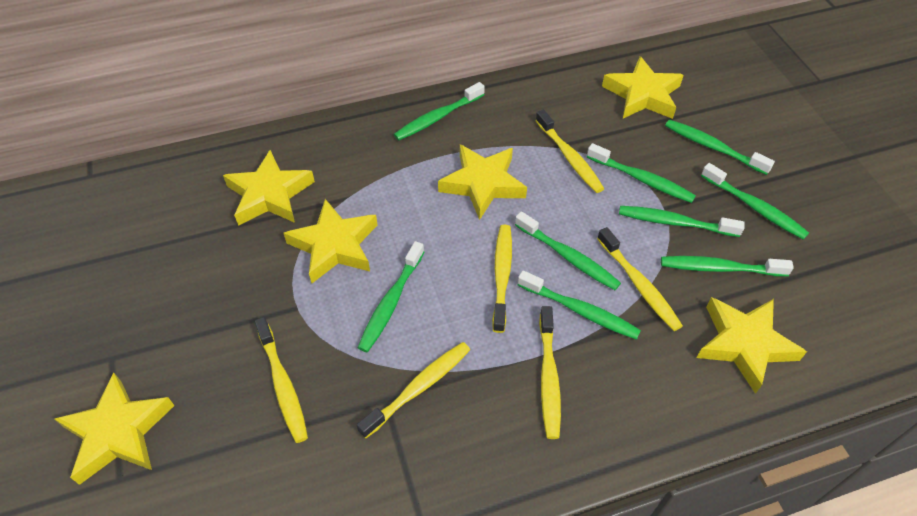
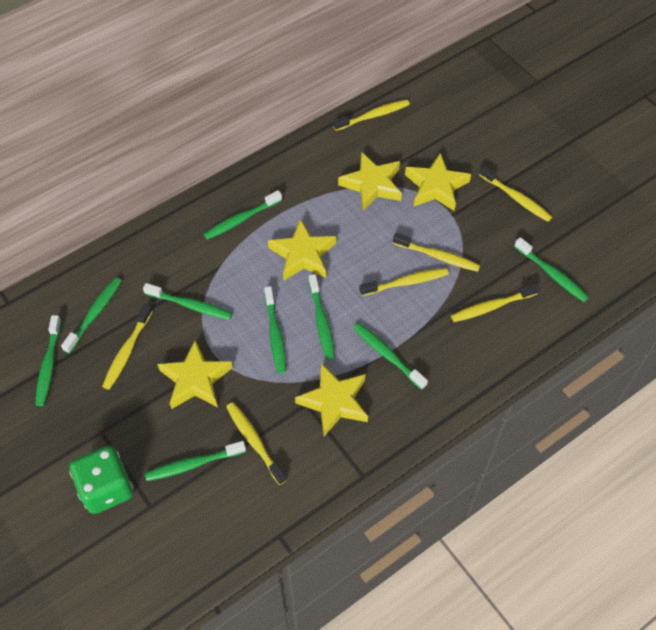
green dice: none = 0 -> [69,446,133,514] = 1
yellow star: [55,373,175,485] [223,150,315,226] [284,199,378,283] [438,144,527,220] [602,56,684,119] [696,297,807,394] = 6 -> [157,340,233,409] [268,219,336,281] [295,363,368,436] [338,152,402,211] [405,153,471,211] = 5
yellow toothbrush: [255,317,308,443] [357,342,470,439] [492,225,512,333] [535,110,604,193] [539,306,561,439] [597,227,683,331] = 6 -> [102,304,153,390] [226,402,286,485] [333,99,410,131] [359,268,449,296] [393,233,480,272] [451,283,540,322] [479,165,552,222] = 7

